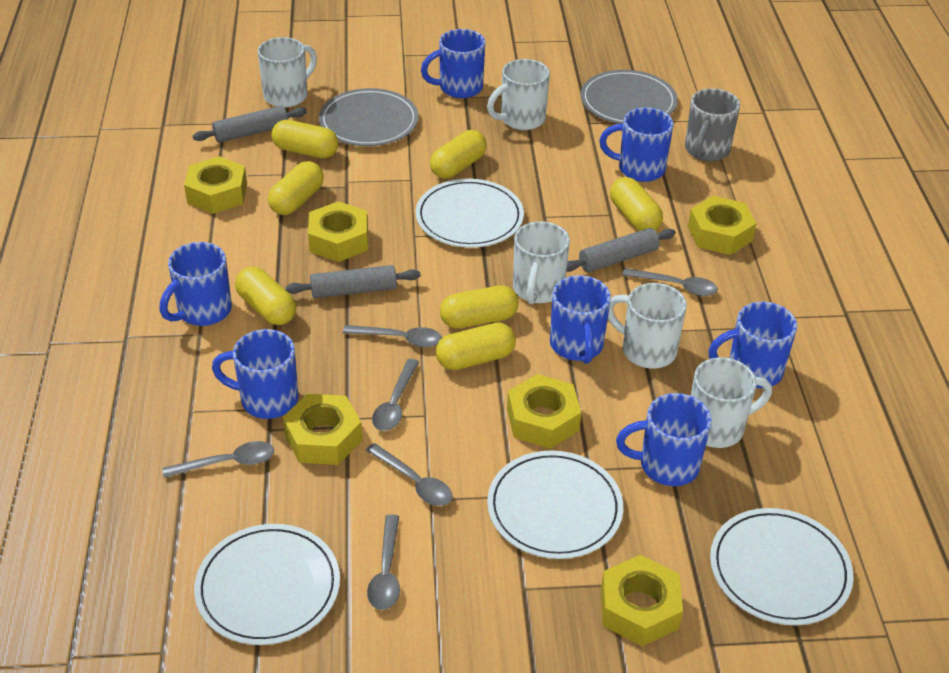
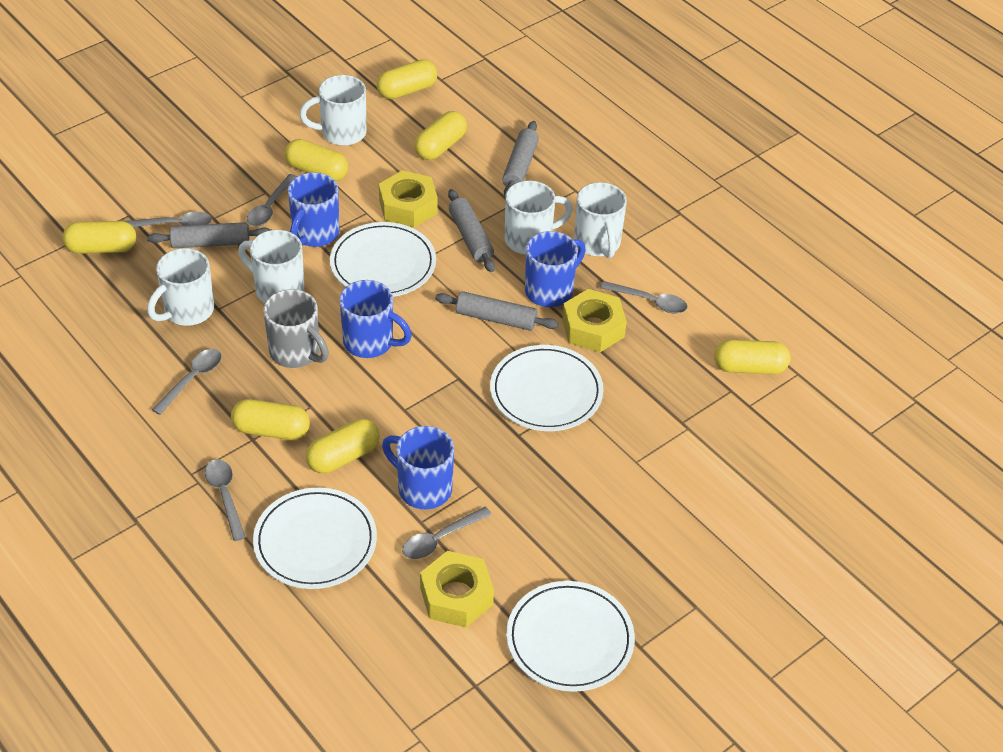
blue mug: [160,242,232,326] [212,329,299,419] [421,29,485,98] [550,275,611,364] [599,107,674,182] [616,393,712,486] [708,302,797,388] = 7 -> [288,172,340,247] [340,280,412,358] [382,426,454,509] [525,231,586,307] = 4
grey plate: [319,88,419,146] [581,70,678,124] = 2 -> none = 0
grey rolling pin: [193,106,307,143] [285,265,421,298] [566,228,676,272] = 3 -> [147,222,271,248] [435,291,559,331] [448,189,495,272] [502,121,539,196] = 4
yellow nut: [184,156,247,214] [283,394,362,465] [308,201,368,262] [507,374,582,449] [601,555,683,646] [688,196,756,255] = 6 -> [379,170,438,228] [420,551,494,627] [562,289,627,352] = 3

